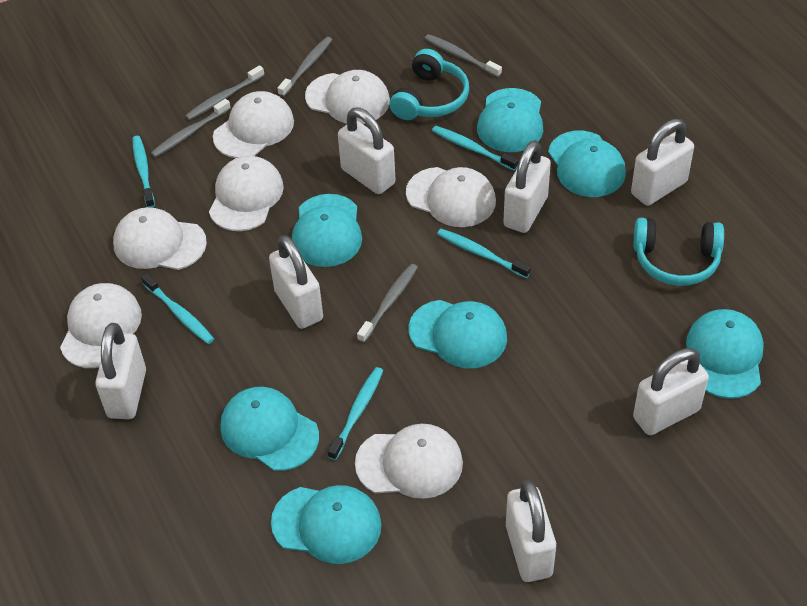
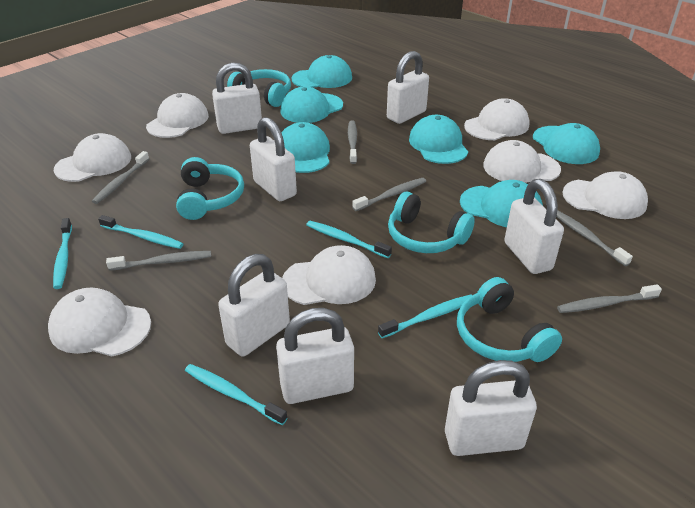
grey toothbrush: [151,99,231,157] [185,65,264,120] [278,37,332,97] [357,264,418,343] [424,34,502,77] = 5 -> [92,151,149,204] [106,251,211,271] [348,120,357,164] [352,178,426,211] [556,210,633,266] [557,284,662,313] = 6
turquoise cap: [221,387,319,471] [271,485,382,564] [292,194,362,267] [409,300,507,368] [477,88,543,152] [548,131,626,197] [686,309,764,399] = 7 -> [280,87,343,123] [281,122,330,173] [292,55,352,88] [409,115,468,164] [460,180,543,227] [533,123,600,164] = 6
turquoise headphones: [389,49,469,120] [634,218,724,286] = 2 -> [176,157,244,220] [227,69,291,107] [388,191,475,253] [457,277,562,362] = 4

